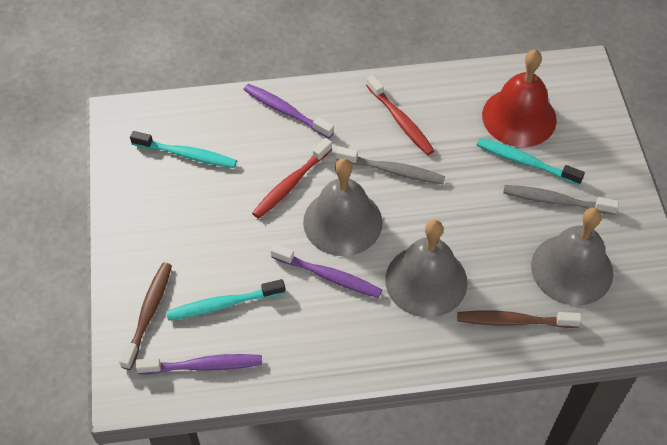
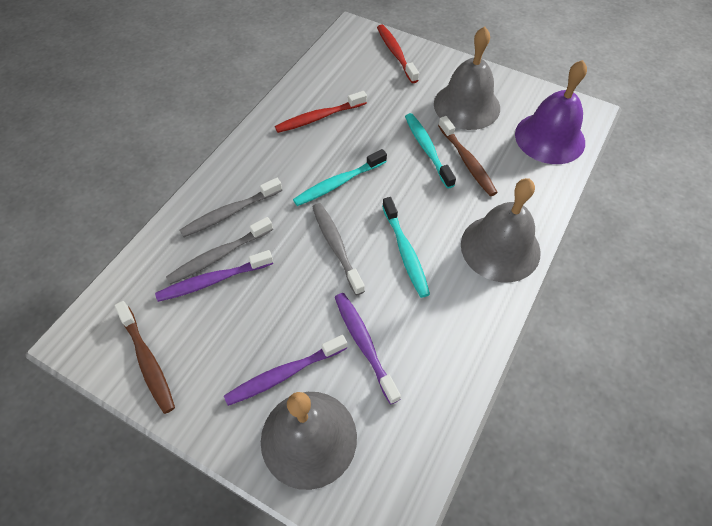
grey toothbrush: [336,147,445,184] [503,185,619,215] = 2 -> [166,217,273,284] [180,178,282,237] [312,203,365,295] = 3
purple bell: none = 0 -> [515,60,587,164] = 1
red bell: [482,49,557,147] = 1 -> none = 0

